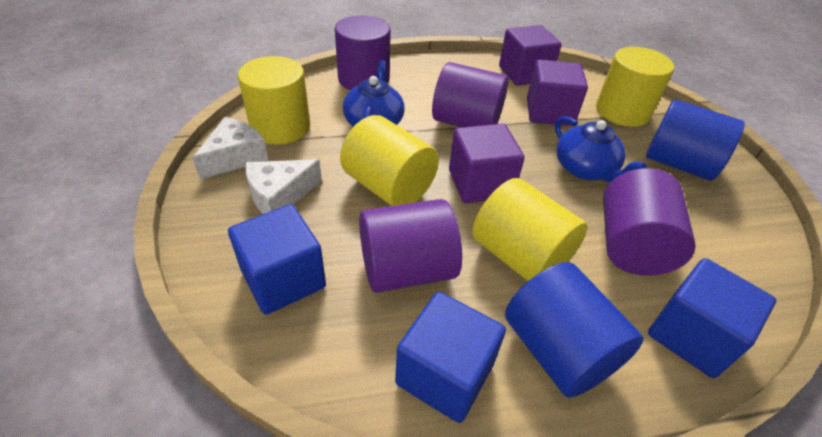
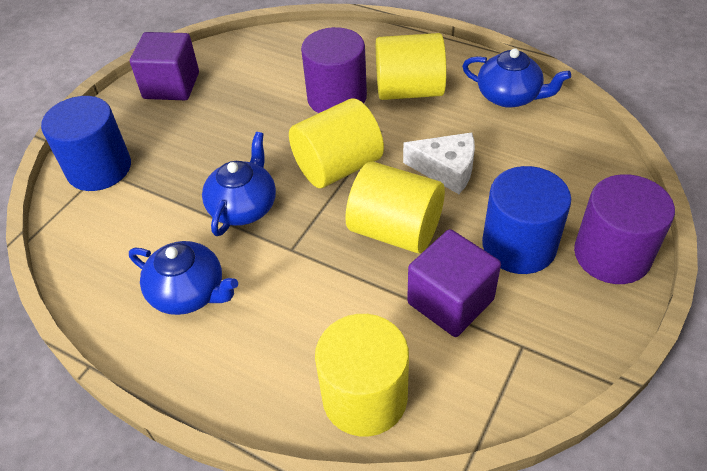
blue cube: [228,204,326,315] [395,292,506,423] [648,258,776,378] = 3 -> none = 0
blue teapot: [343,60,405,127] [555,116,647,182] = 2 -> [129,241,238,315] [202,132,276,236] [462,48,571,108] = 3
purple cube: [449,124,525,203] [499,25,562,86] [527,60,588,126] = 3 -> [130,32,199,100] [407,229,501,337] = 2
purple cylinder: [335,15,391,90] [359,199,462,293] [432,62,509,127] [603,168,695,276] = 4 -> [301,27,367,113] [574,174,675,284] = 2
white cheese: [192,117,268,179] [245,159,322,214] = 2 -> [403,132,475,194] = 1

